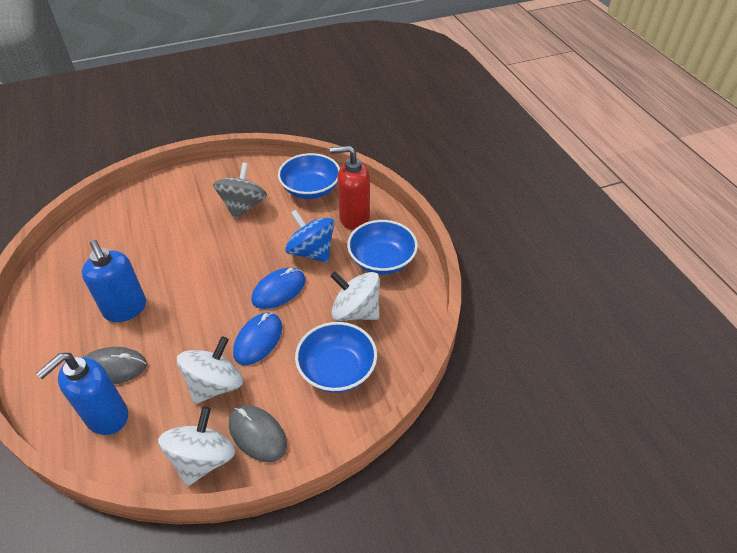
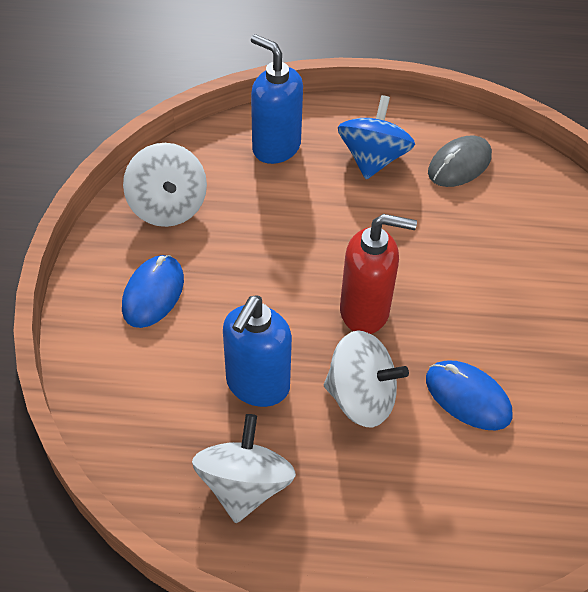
blue bowl: [278,153,340,199] [295,322,377,393] [347,220,418,275] = 3 -> none = 0
grey mouse: [84,347,147,384] [229,405,287,462] = 2 -> [428,136,492,187] = 1
grey spinning top: [213,162,267,219] = 1 -> none = 0

